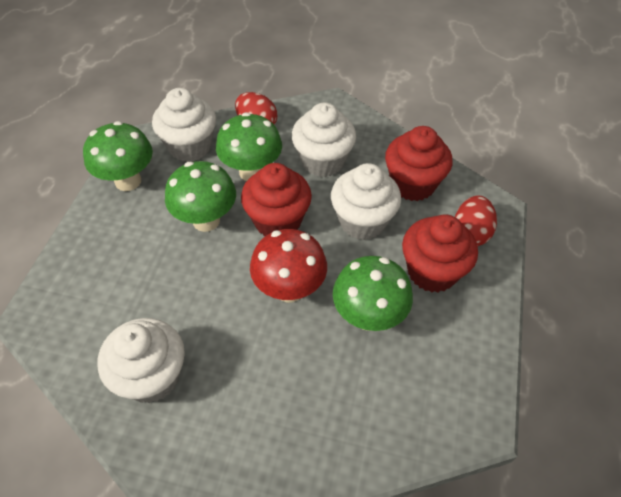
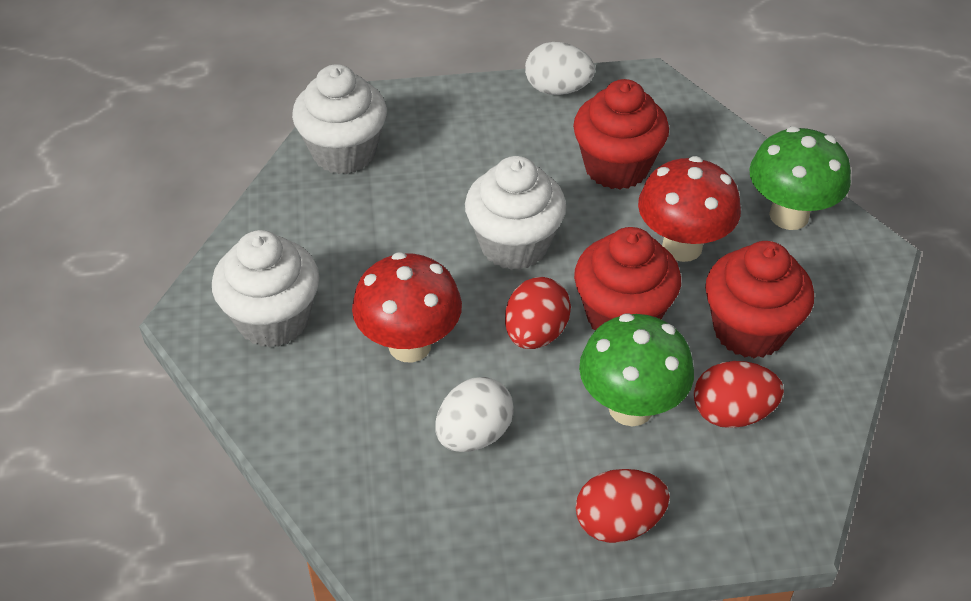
green mushroom: [83,121,153,191] [165,161,236,232] [216,112,282,181] [333,256,413,331] = 4 -> [579,314,694,426] [749,126,851,230] = 2
red egg: [235,92,277,125] [455,195,497,246] = 2 -> [505,277,571,349] [575,469,670,543] [694,361,784,428] = 3
red mushroom: [250,229,327,303] = 1 -> [352,252,462,363] [638,156,741,262] = 2
white cupcake: [98,318,185,403] [152,88,216,162] [291,103,356,177] [331,163,401,240] = 4 -> [212,230,319,348] [292,64,387,174] [465,156,566,270] = 3
white egg: none = 0 -> [435,377,514,452] [525,42,595,95] = 2

